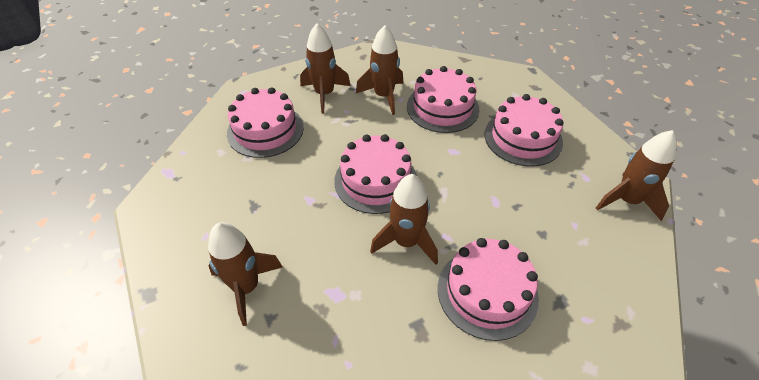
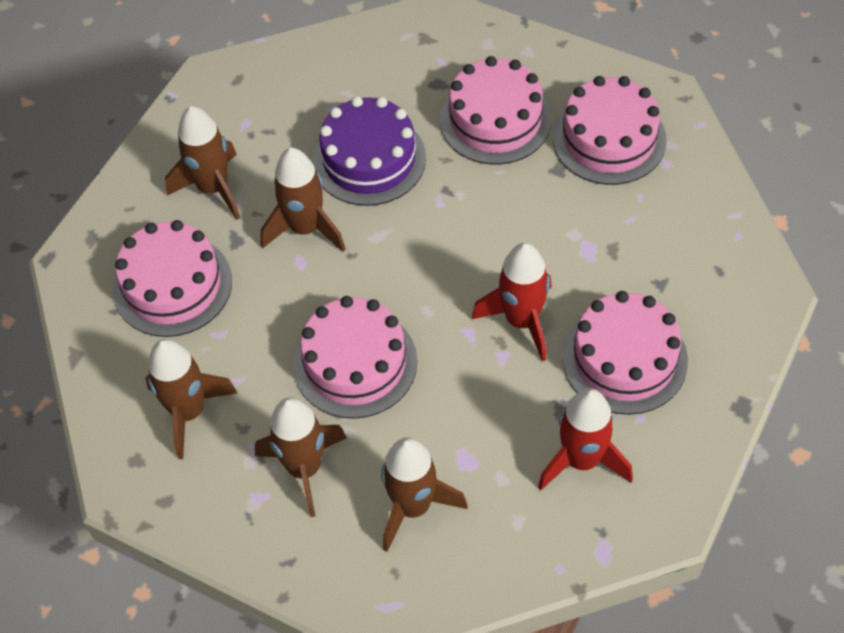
purple cake: none = 0 -> [313,96,426,206] = 1
red rocket: none = 0 -> [472,243,552,361] [538,388,633,490] = 2

